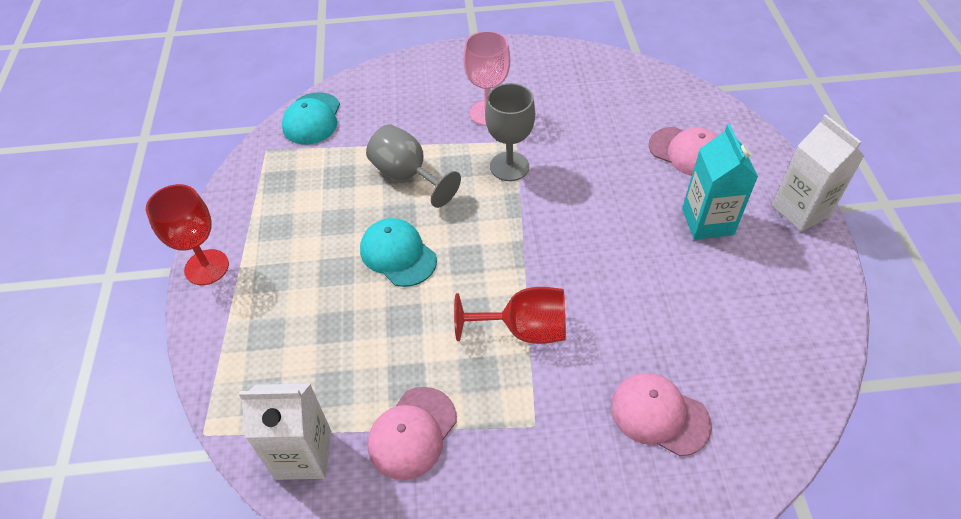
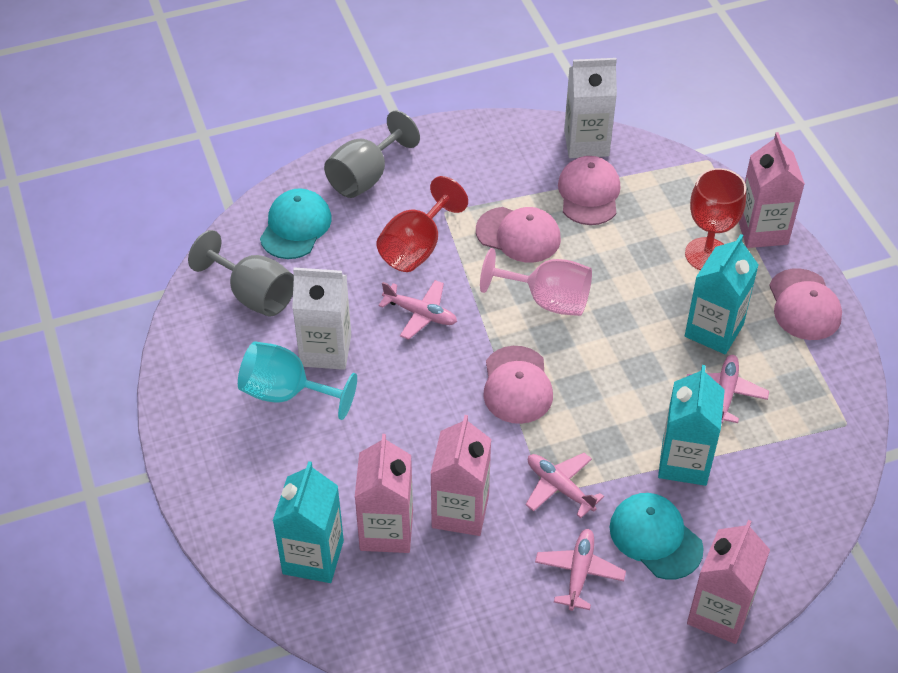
pink cap: [368,387,457,480] [611,373,712,456] [649,127,718,176] = 3 -> [476,207,561,262] [483,346,553,424] [558,156,620,225] [769,268,842,340] = 4
pink carton: none = 0 -> [355,434,413,553] [430,415,491,536] [687,520,770,644] [739,132,805,248] = 4
pink plane: none = 0 -> [378,280,457,340] [526,453,604,518] [535,529,626,611] [687,355,769,424] = 4
turquoise carton: [682,124,758,240] = 1 -> [273,461,344,583] [658,365,725,486] [685,234,759,354] = 3
turquoise goblet: none = 0 -> [238,342,357,420] = 1

